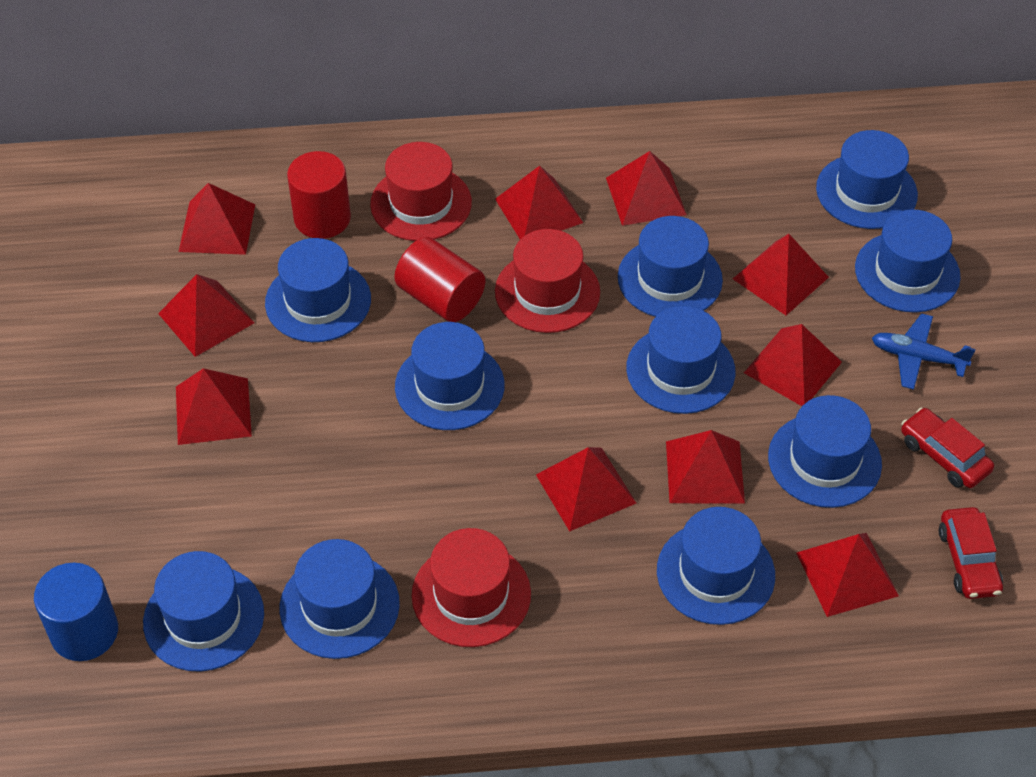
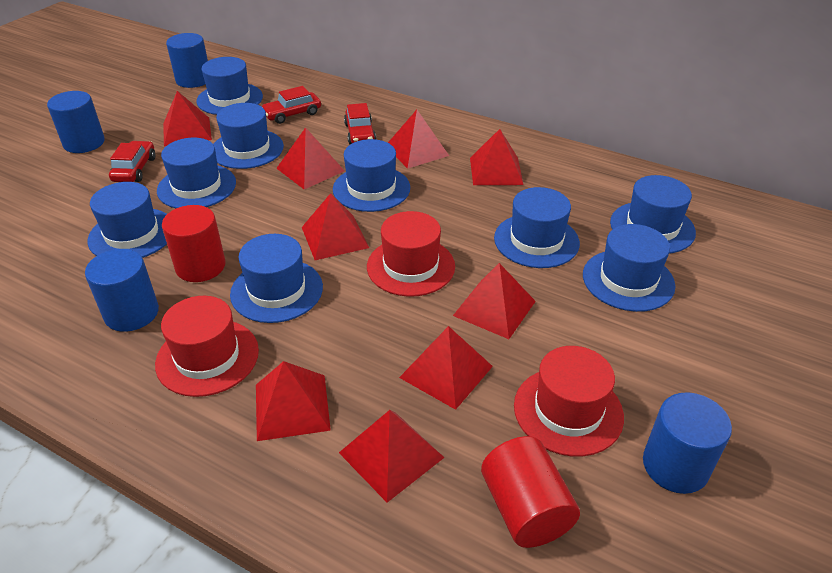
blue cylinder: [34,563,118,661] = 1 -> [47,91,105,153] [85,249,159,332] [166,33,208,88] [643,392,732,494] = 4
blue hat: [143,551,264,672] [265,238,371,342] [280,539,400,659] [395,322,505,430] [618,216,723,317] [626,306,735,414] [657,507,775,625] [768,395,882,508] [816,130,918,229] [855,209,961,313] = 10 -> [88,182,167,258] [157,138,236,208] [196,57,263,115] [213,103,284,169] [230,234,323,323] [333,139,410,212] [494,187,580,268] [583,224,675,312] [610,175,696,254] = 9
blue plane: [872,313,976,390] = 1 -> none = 0
red car: [901,408,994,488] [939,507,1003,599] = 2 -> [109,141,155,182] [261,86,321,124] [344,103,376,144] = 3
red pyramid: [158,274,255,357] [176,368,252,445] [179,183,255,255] [495,166,583,239] [536,447,636,531] [606,151,687,226] [666,430,745,503] [733,234,829,315] [744,324,842,406] [796,533,899,617] = 10 -> [163,91,212,146] [256,361,331,441] [276,127,345,190] [302,193,369,260] [339,410,445,502] [388,110,449,169] [399,326,493,410] [453,263,536,339] [470,129,524,185] = 9

